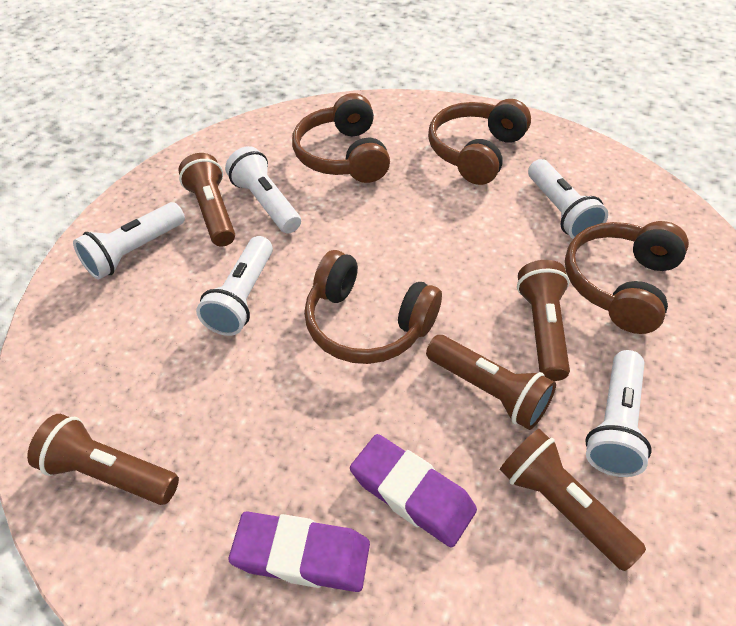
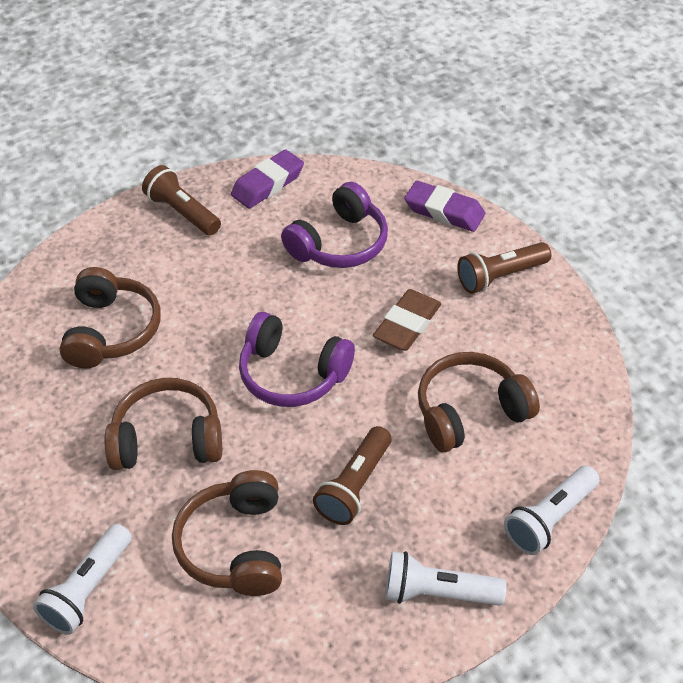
brown eraser: none = 0 -> [373,289,441,351] = 1
brown flashlight: [27,414,179,505] [178,153,235,247] [426,335,556,430] [500,429,646,571] [517,260,570,381] = 5 -> [142,165,221,236] [313,426,391,525] [457,242,551,294] = 3
purple headphones: none = 0 -> [239,312,355,407] [281,182,388,268] = 2
white flashlight: [73,202,185,280] [196,236,273,336] [225,146,301,234] [528,159,608,239] [585,350,652,477] = 5 -> [33,524,132,635] [386,551,507,606] [504,465,600,555] = 3

